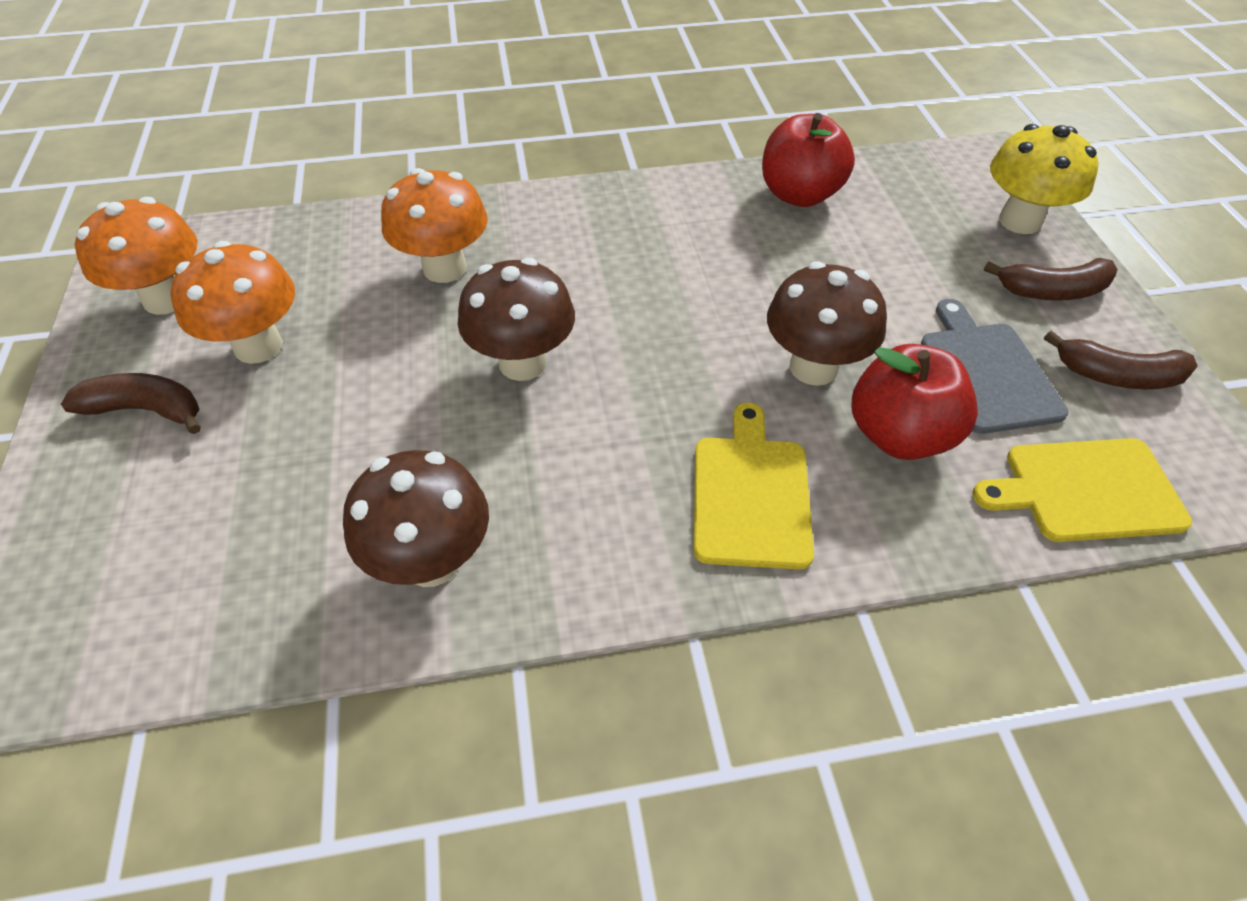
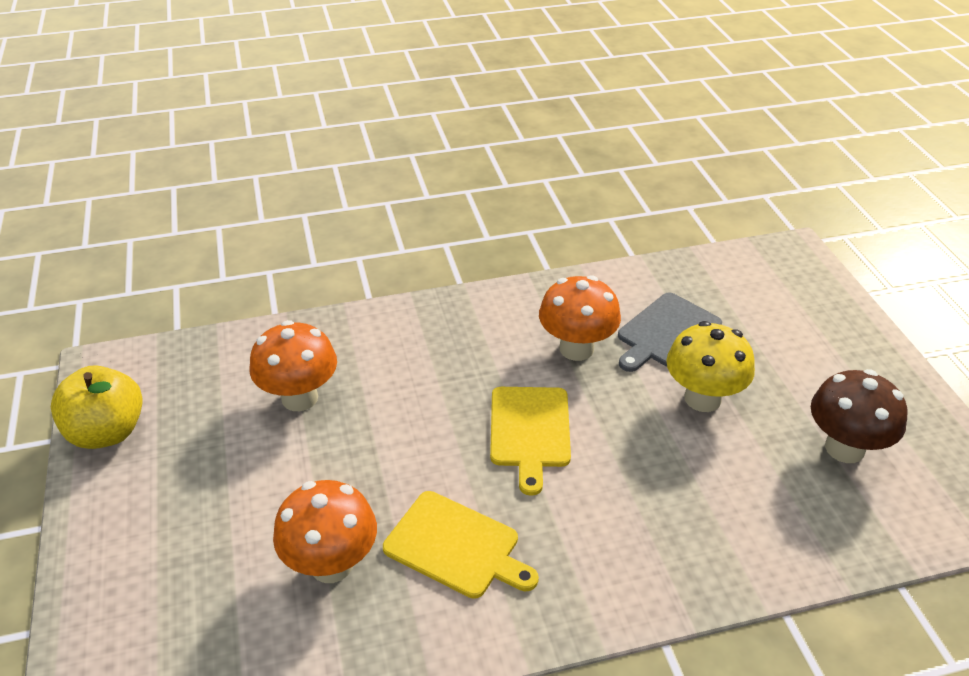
brown banana: [61,373,201,434] [984,258,1118,301] [1044,331,1198,389] = 3 -> none = 0
brown mushroom: [343,450,489,587] [458,258,575,381] [767,262,887,386] = 3 -> [811,369,907,463] = 1
red apple: [762,113,855,207] [852,344,978,460] = 2 -> none = 0
yellow apple: none = 0 -> [51,365,143,449] = 1

